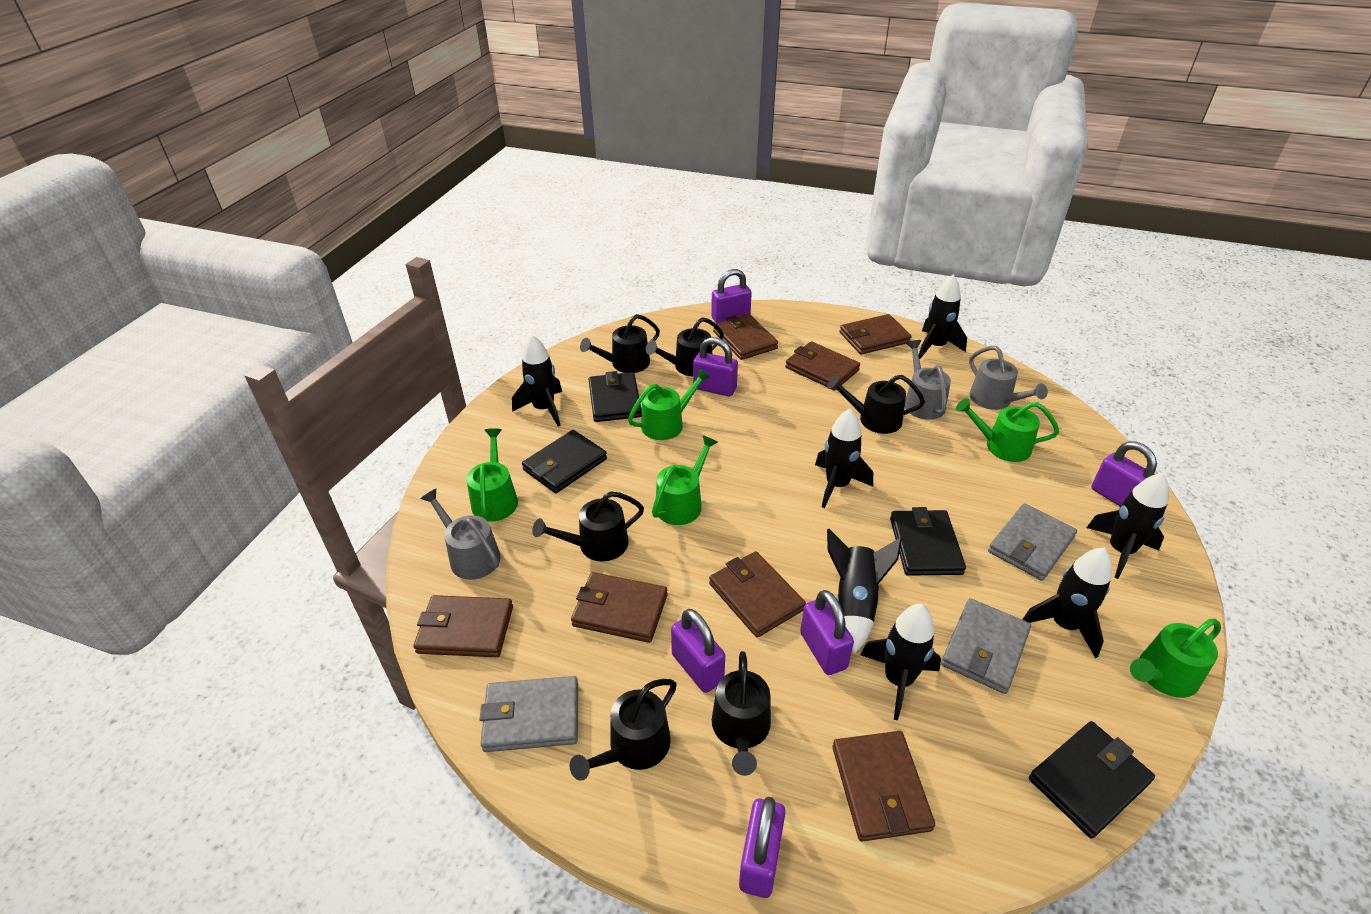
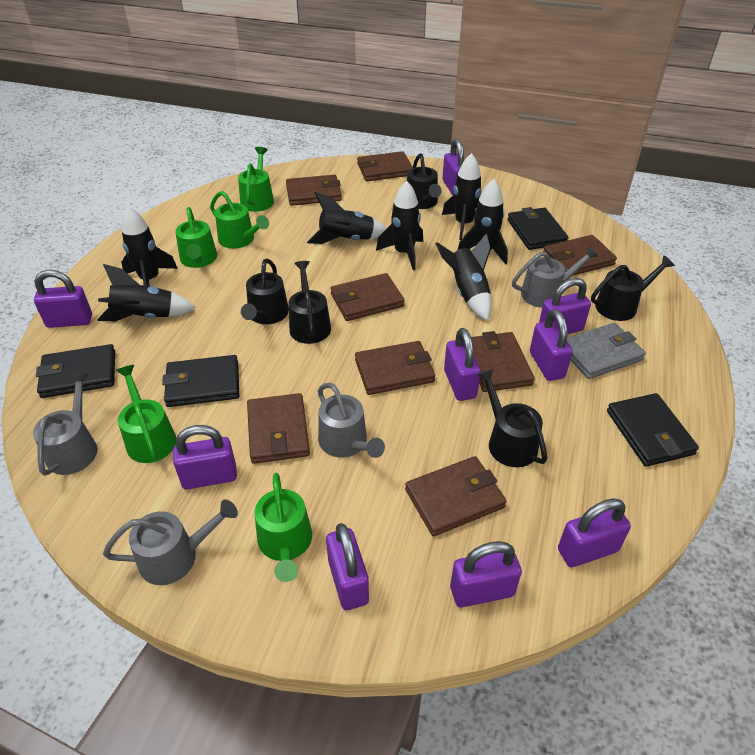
black watering can: [532,491,644,561] [570,679,677,781] [580,314,660,373] [646,317,724,377] [712,651,771,776] [827,375,925,434] = 6 -> [241,258,289,324] [289,261,331,344] [407,153,442,209] [477,369,547,467] [591,255,675,321] = 5
brown wallet: [413,595,513,657] [571,572,668,643] [709,551,806,638] [713,314,778,360] [785,341,860,391] [832,731,935,841] [840,314,912,355] = 7 -> [247,393,310,464] [286,175,342,206] [330,273,405,321] [355,341,435,395] [357,151,413,181] [405,456,506,536] [471,331,535,392] [543,235,617,276] = 8
grey wallet: [480,676,578,752] [941,598,1031,694] [988,503,1077,581] = 3 -> [567,323,646,379] = 1
grey watering can: [420,489,501,580] [905,340,951,420] [969,346,1048,410] = 3 -> [33,373,97,476] [103,499,238,585] [318,383,385,458] [512,246,599,308] = 4
purple padlock: [671,609,725,693] [693,337,738,396] [711,269,752,323] [739,797,786,898] [800,590,854,675] [1091,441,1157,507] = 6 -> [34,270,92,328] [173,425,237,489] [326,523,369,610] [442,139,464,195] [444,328,481,401] [450,541,522,607] [530,309,573,381] [539,278,591,334] [558,498,631,567] = 9

